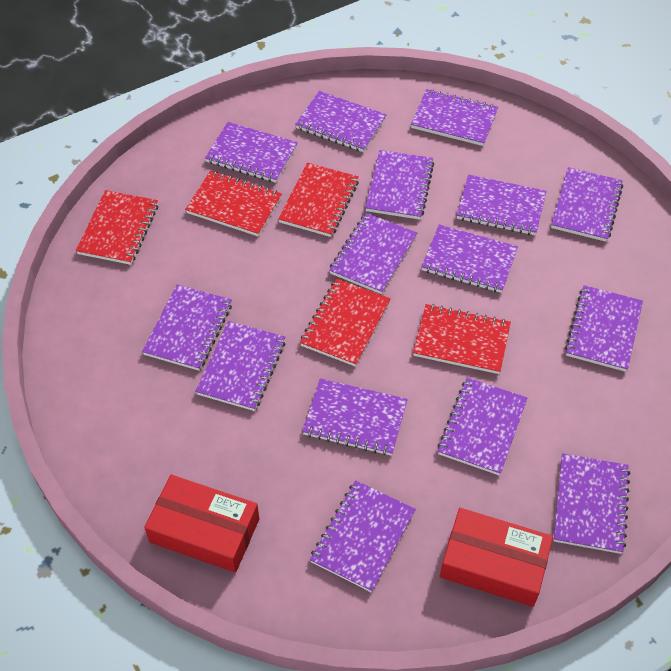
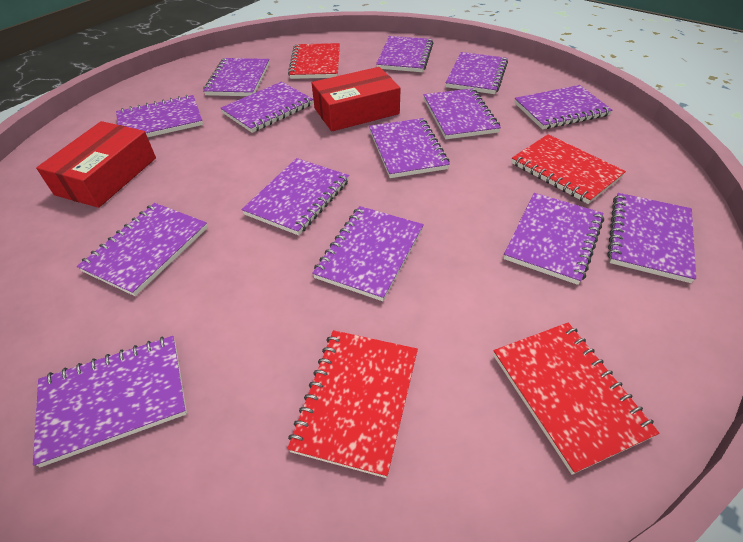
purple notebook: [142,285,232,371] [195,321,285,411] [205,122,298,183] [295,91,387,152] [302,378,408,456] [310,480,416,592] [329,213,417,294] [365,150,434,220] [411,89,498,146] [422,225,518,293] [438,378,527,475] [457,175,546,235] [551,167,623,242] [553,453,630,554] [565,285,643,372] = 15 -> [33,336,187,467] [77,203,208,296] [116,95,203,137] [203,58,269,96] [221,81,313,133] [242,158,349,235] [312,206,424,301] [369,118,450,178] [376,36,433,72] [423,88,501,139] [446,52,508,94] [504,193,604,285] [514,85,612,129] [608,193,696,283] = 14
red notebook: [76,190,158,265] [185,171,282,236] [278,163,359,237] [300,279,391,367] [413,304,511,374] = 5 -> [287,330,418,478] [288,43,340,79] [493,323,659,475] [511,134,626,204] = 4

